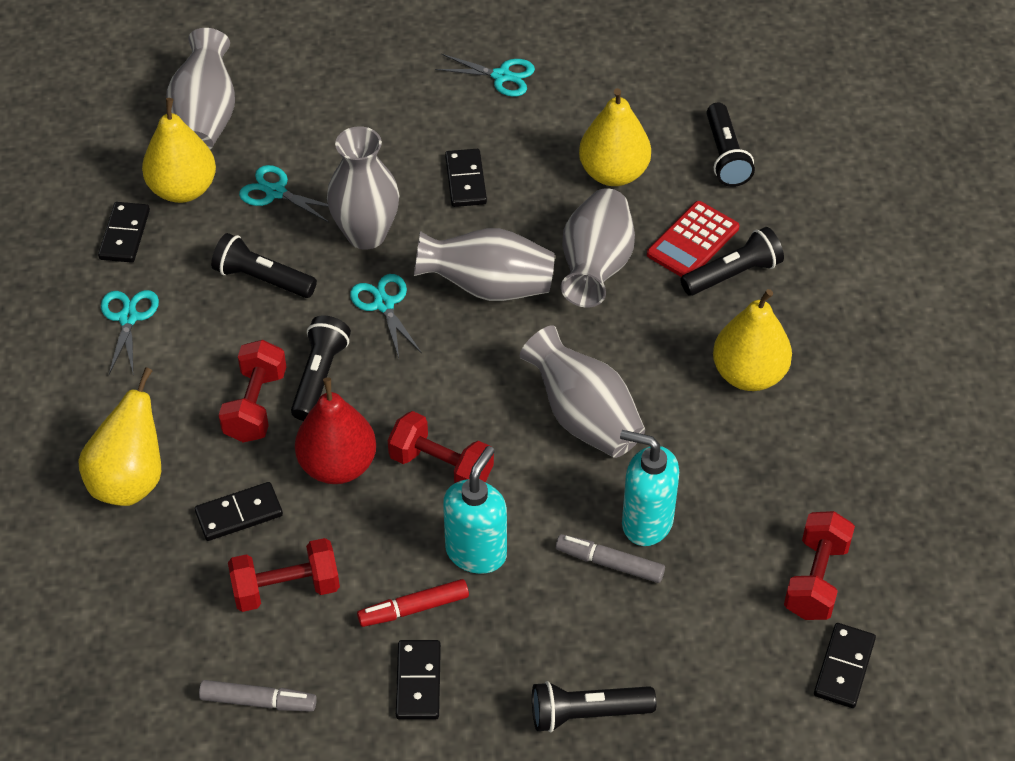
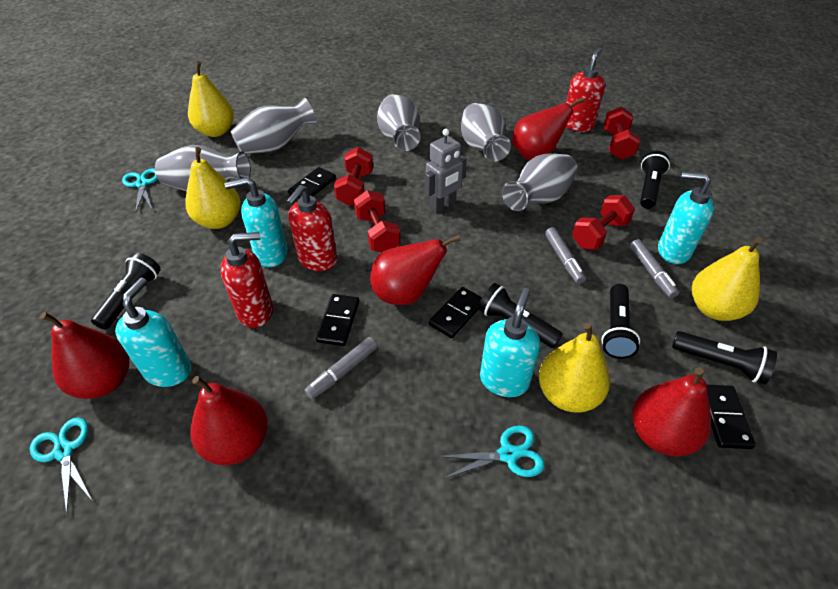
black domino: [98,202,150,263] [195,482,283,541] [396,640,441,720] [445,149,487,207] [814,623,876,708] = 5 -> [288,167,336,199] [316,294,359,346] [429,287,482,338] [707,385,756,449] = 4
grey marker: [199,680,317,712] [556,534,665,583] = 2 -> [305,337,378,399] [545,227,586,284] [630,239,679,298] = 3
grey robot: none = 0 -> [425,129,467,213] = 1
red calculator: [647,201,739,277] = 1 -> none = 0
red marker: [357,579,469,627] = 1 -> none = 0
red pear: [295,377,376,484] = 1 -> [40,312,129,399] [190,376,268,465] [370,235,461,305] [512,97,584,160] [632,367,711,457] = 5
red soap dispenser: none = 0 -> [220,232,273,328] [286,185,337,271] [566,48,605,132] = 3
turquoise scissors: [101,290,159,374] [239,165,329,223] [350,274,421,358] [435,54,535,97] = 4 -> [30,418,93,514] [122,168,158,212] [438,425,545,479] = 3
turquoise soap dispenser: [443,446,507,574] [620,430,679,546] = 2 -> [115,278,191,387] [224,177,288,267] [480,288,540,397] [658,172,714,264] = 4

